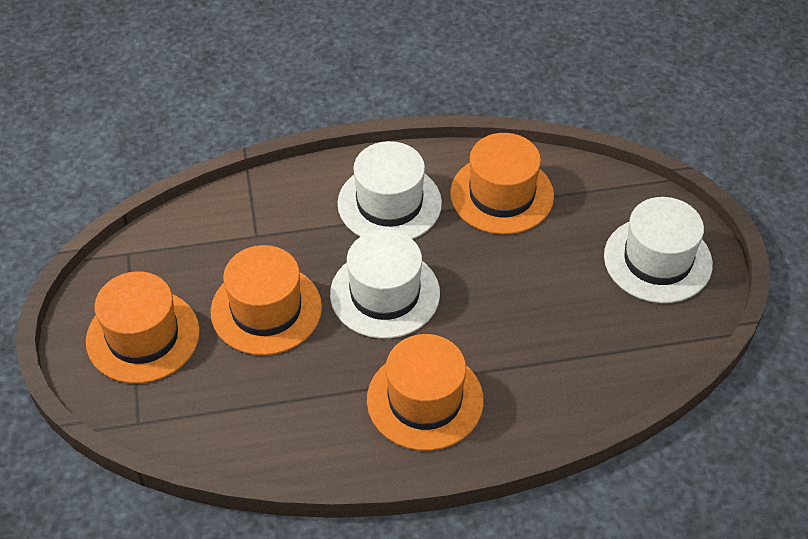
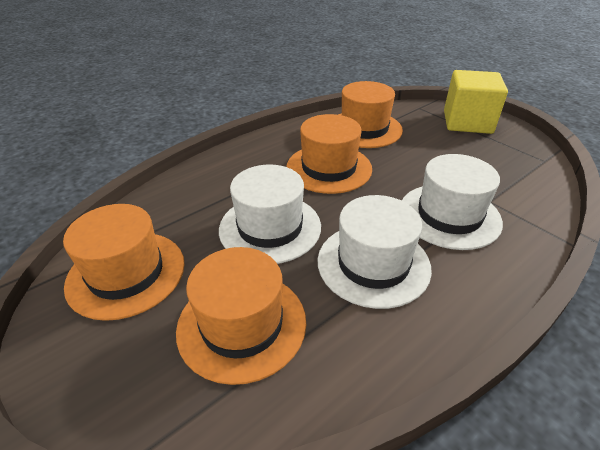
yellow cube: none = 0 -> [444,70,508,134] = 1

